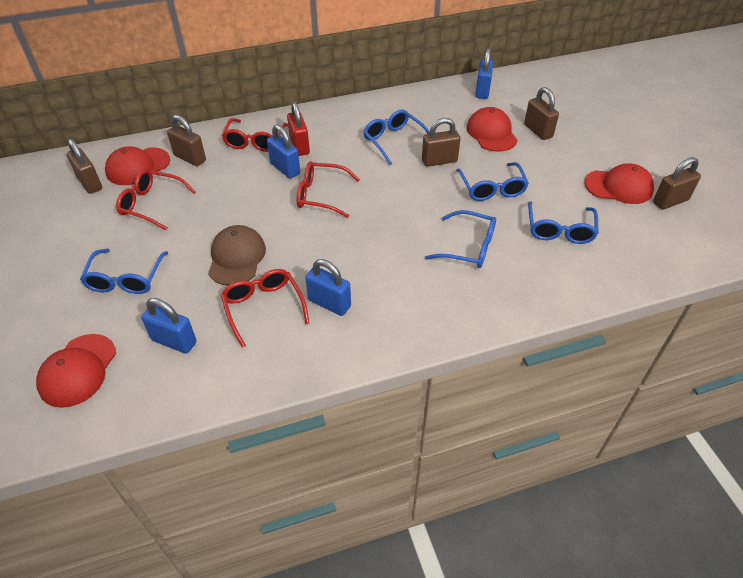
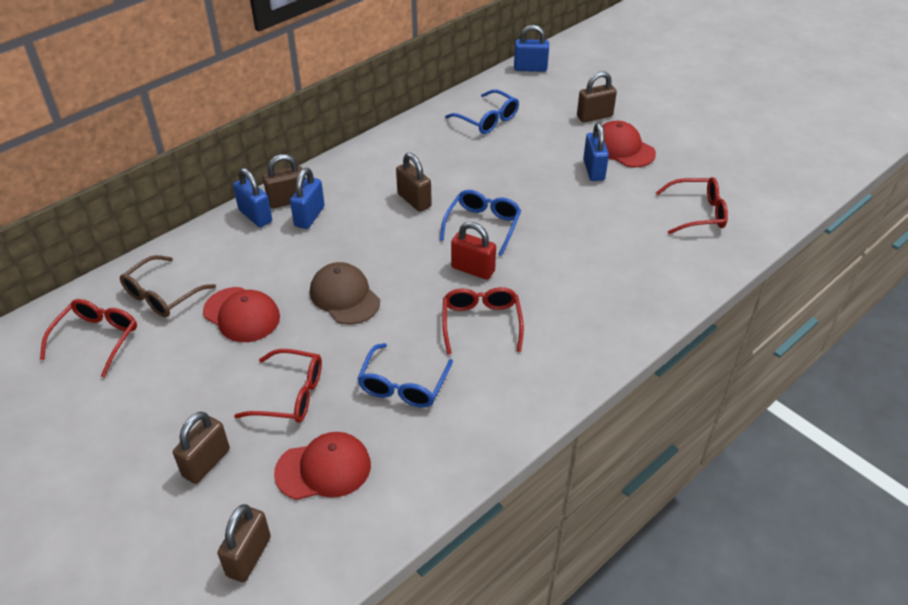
blue glasses: [80,249,168,294] [363,110,430,165] [425,210,496,268] [456,162,529,201] [528,201,599,244] = 5 -> [357,343,453,408] [440,190,521,256] [445,89,519,134] = 3
brown glasses: none = 0 -> [120,255,216,317] = 1
red cap: [36,334,116,408] [105,147,170,185] [467,107,518,152] [584,163,654,204] = 4 -> [203,287,280,342] [274,432,371,500] [603,121,656,168] = 3

